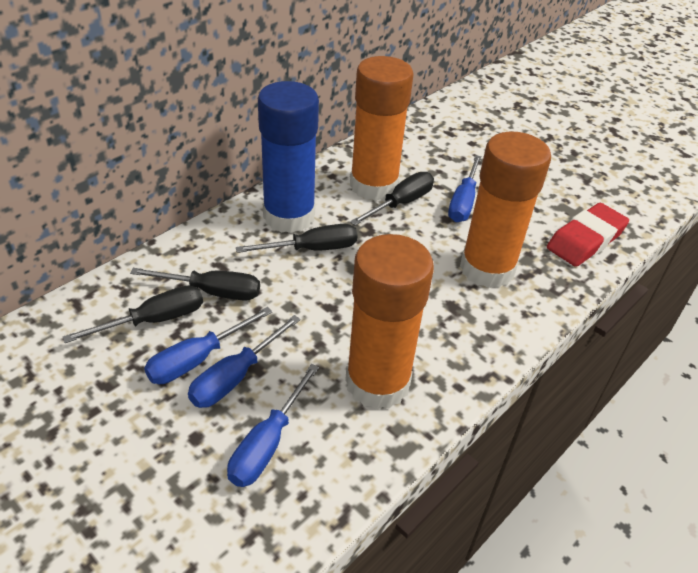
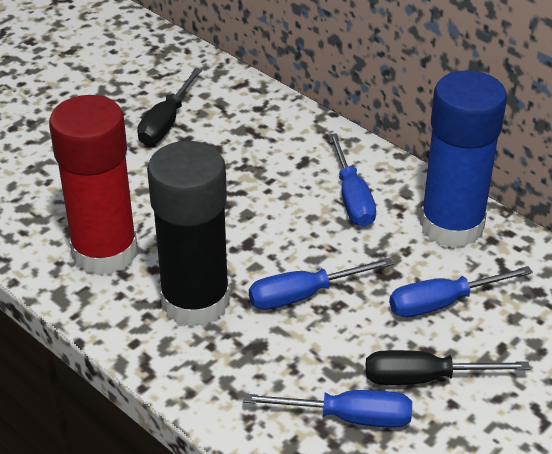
black glue stick: none = 0 -> [147,141,230,327] = 1
black screwdriver: [63,286,203,343] [130,268,260,301] [236,224,358,253] [350,172,434,225] = 4 -> [137,67,202,145] [366,350,530,385] = 2
orange glue stick: [345,234,434,410] [350,56,413,201] [460,131,551,288] = 3 -> none = 0
red eraser: [547,203,629,267] = 1 -> none = 0
red glue stick: none = 0 -> [49,95,137,275] = 1

